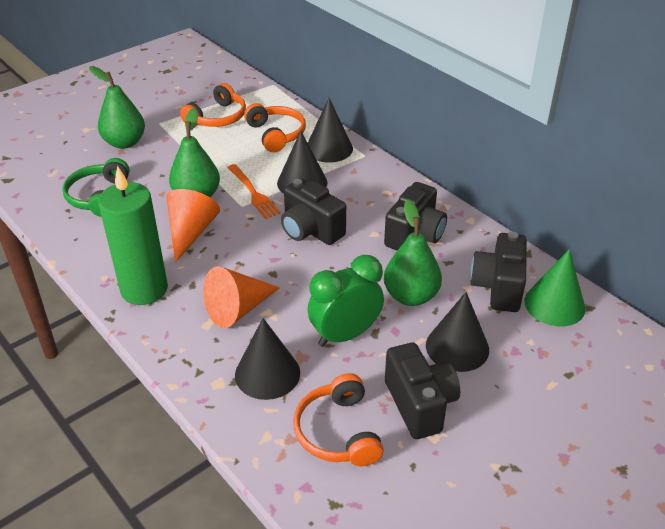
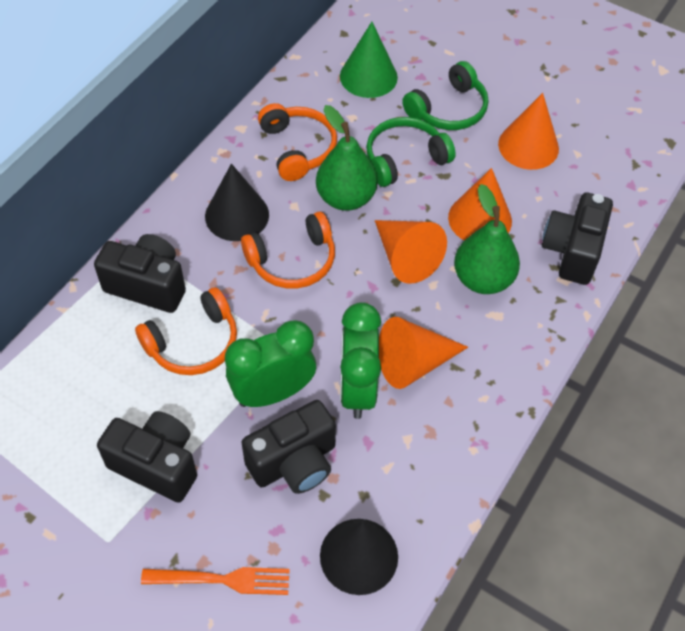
black cone: [235,318,300,400] [277,130,328,194] [308,98,353,162] [426,292,489,372] = 4 -> [205,164,269,241] [320,519,398,595] = 2
green candle: [98,166,168,305] = 1 -> none = 0
green clock: [308,255,384,347] = 1 -> [225,320,316,407] [340,302,381,419] = 2
green headphones: [62,158,130,217] = 1 -> [366,117,456,187] [402,61,488,130] = 2
green pear: [89,66,145,149] [169,108,220,197] [384,200,442,306] = 3 -> [316,105,377,211] [454,184,520,294] = 2
orange cone: [166,189,220,263] [203,266,280,328] = 2 -> [375,220,447,284] [379,317,468,389] [448,168,512,240] [498,93,559,170] = 4

